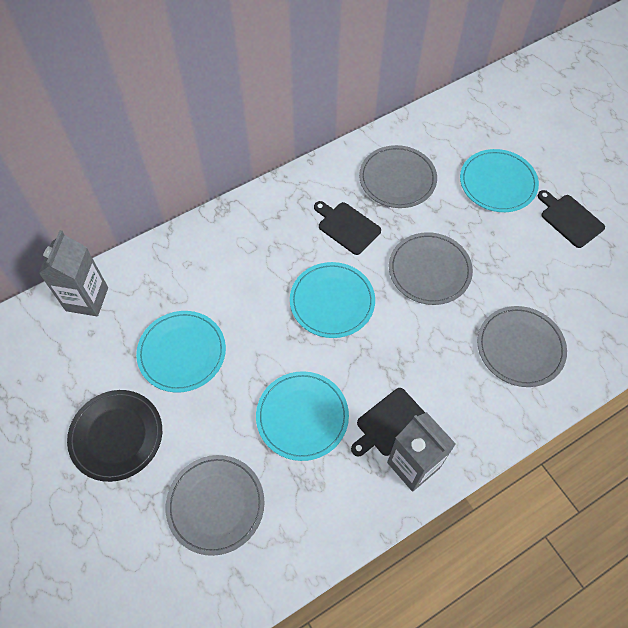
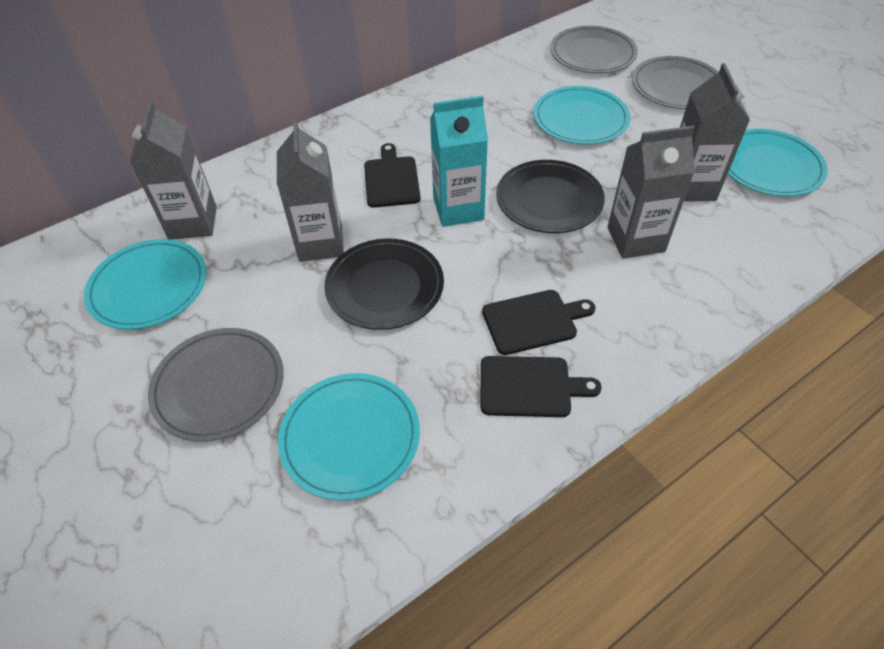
black plate: [67,390,162,482] = 1 -> [324,238,444,330] [496,160,605,233] = 2
grey carton: [39,230,108,316] [387,412,456,492] = 2 -> [130,100,217,240] [277,120,344,262] [607,126,695,259] [680,63,750,202] = 4
grey plate: [166,455,265,556] [359,145,437,208] [389,232,473,305] [477,306,567,387] = 4 -> [148,328,284,442] [550,26,638,73] [632,56,718,109] = 3
turquoise carton: none = 0 -> [430,96,488,227] = 1

